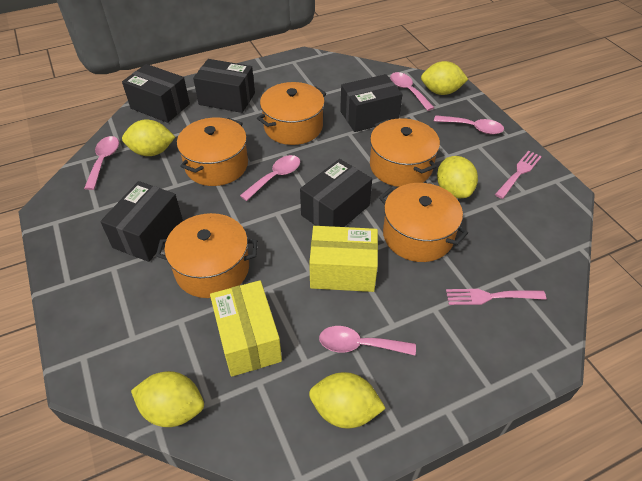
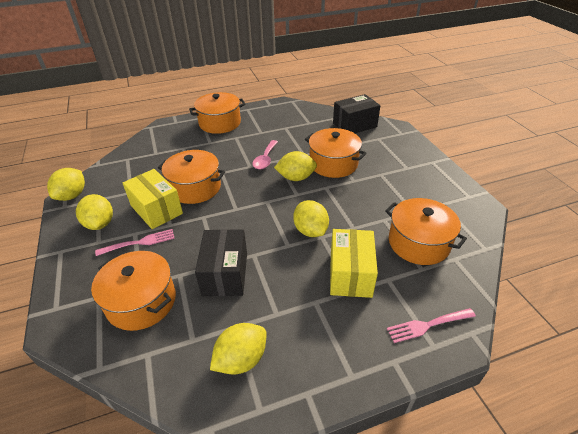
black box: [100,181,183,262] [122,64,190,123] [193,59,255,113] [300,159,372,227] [340,74,402,132] = 5 -> [195,229,247,296] [333,94,380,133] = 2
pink spoon: [84,136,119,190] [240,155,300,201] [319,326,416,355] [390,72,434,111] [434,115,504,134] = 5 -> [253,140,278,170] = 1

